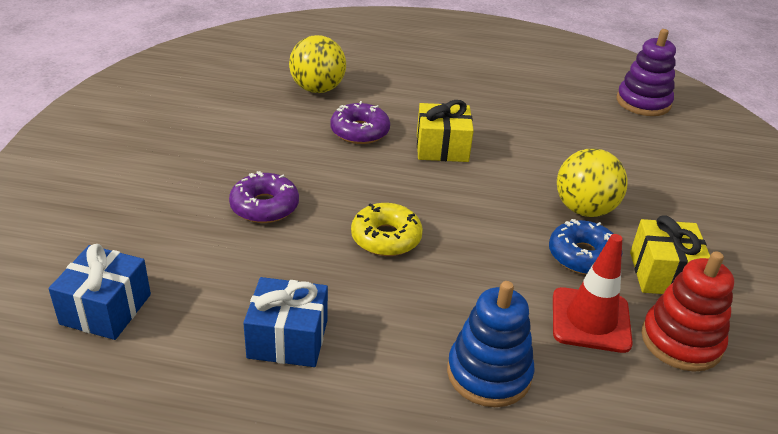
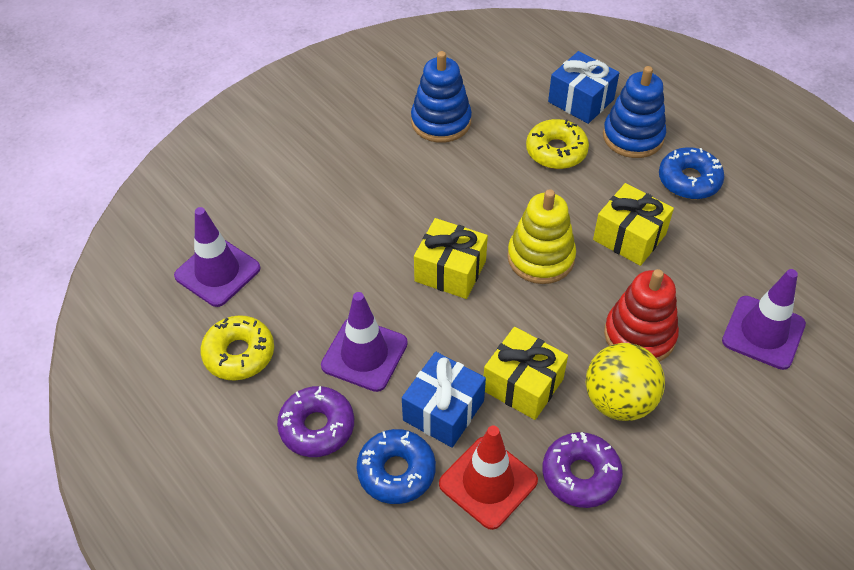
blue donut: [549,219,622,275] = 1 -> [357,429,436,504] [659,147,724,199] = 2
blue stacking toy: [447,281,534,407] = 1 -> [411,51,472,143] [603,66,666,158] = 2
purple stacking toy: [616,29,676,116] = 1 -> none = 0
purple traffic cone: none = 0 -> [174,207,260,307] [321,292,408,392] [722,269,806,370] = 3
yellow ball: [289,35,346,93] [557,148,628,217] = 2 -> [586,343,665,421] = 1
yellow donut: [351,203,423,256] = 1 -> [200,315,274,381] [526,119,589,169] = 2
yellow gift: [417,100,474,162] [630,215,710,294] = 2 -> [414,218,488,299] [484,327,568,420] [593,183,674,266] = 3
yellow stacking toy: none = 0 -> [507,189,576,284] = 1

